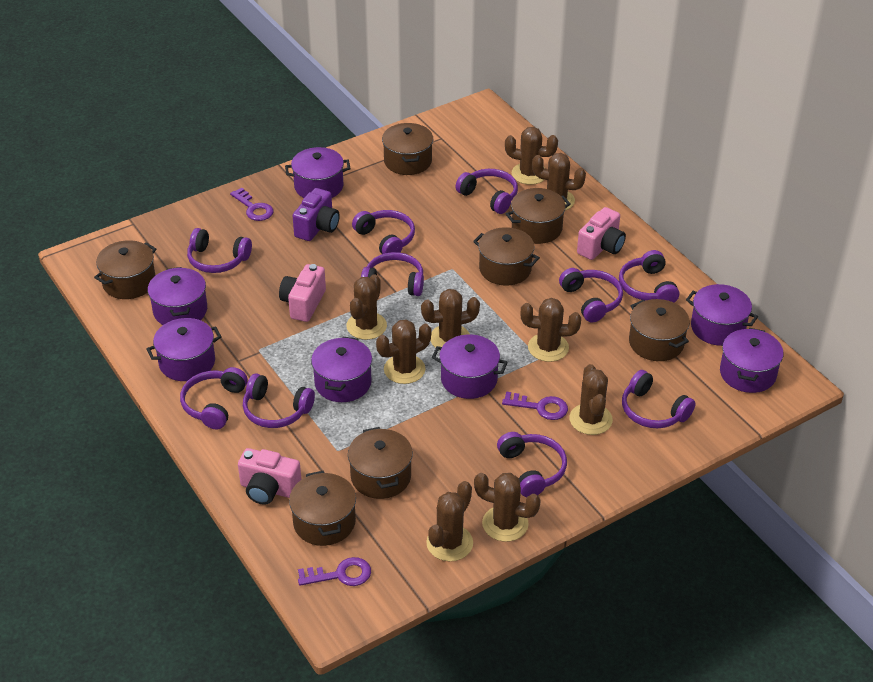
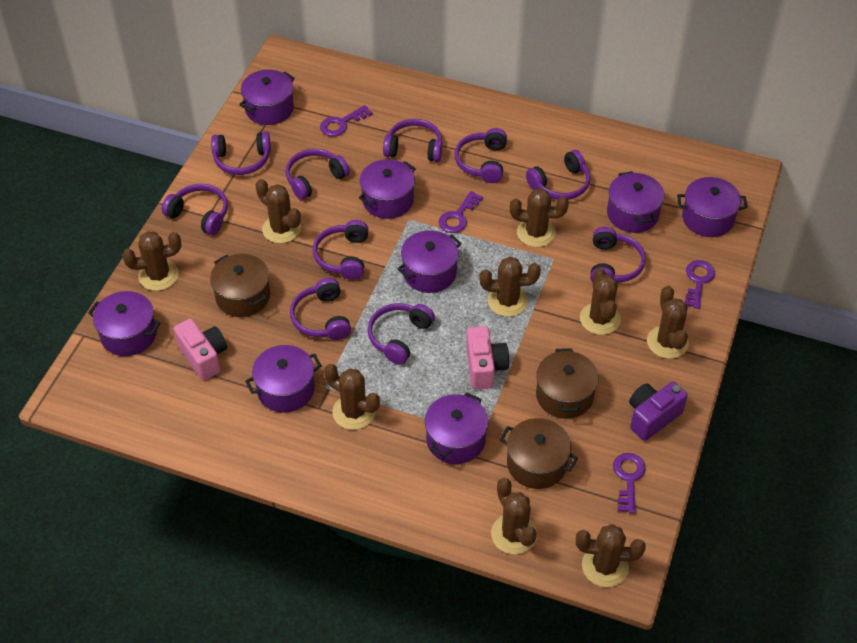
brown pot: [94,240,156,299] [289,471,356,546] [348,427,413,499] [382,123,433,175] [473,227,540,286] [506,188,571,244] [629,299,690,361] = 7 -> [210,254,270,317] [500,418,578,489] [536,348,599,419] = 3
pink camera: [238,448,301,505] [279,264,326,322] [577,207,626,260] = 3 -> [174,319,227,381] [466,326,509,389] = 2
purple key: [230,188,273,221] [298,557,371,586] [502,391,568,420] = 3 -> [320,105,373,136] [439,191,483,233] [613,453,646,514] [684,260,715,309] = 4
purple pot: [146,318,222,381] [148,267,207,325] [285,147,351,198] [311,337,372,402] [432,335,508,399] [686,284,758,346] [720,328,784,393] = 7 -> [88,291,160,356] [239,70,295,125] [245,345,322,413] [359,159,416,219] [398,230,462,293] [425,393,488,464] [607,171,665,233] [677,177,748,237] = 8

